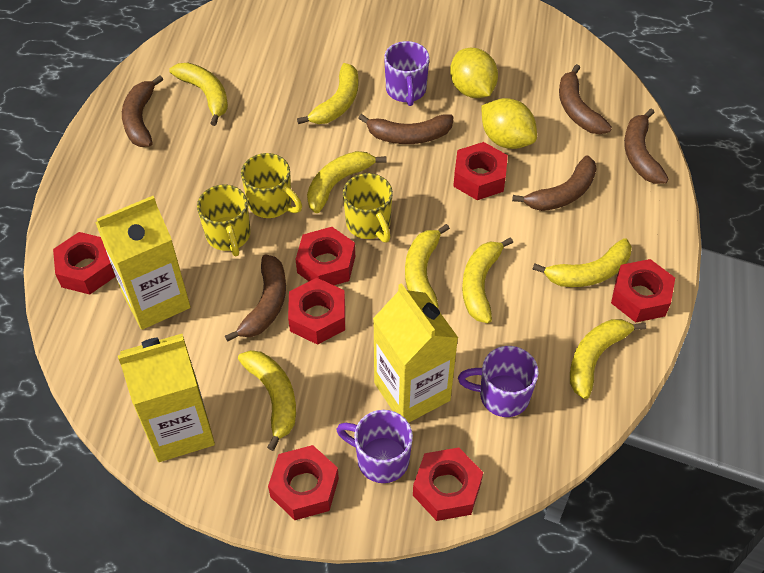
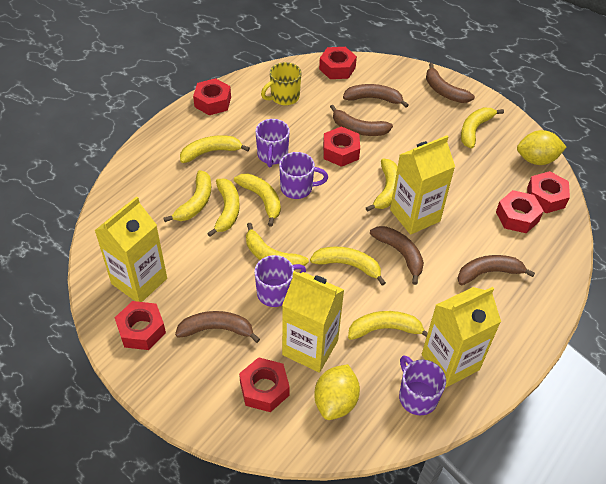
purple mug: [336,410,413,483] [384,41,429,106] [458,346,539,417] = 3 -> [254,255,306,307] [255,119,290,167] [279,152,328,199] [399,355,446,415] = 4
yellow banana: [169,63,228,126] [238,350,296,451] [297,63,358,124] [307,151,387,213] [405,224,450,308] [462,237,513,323] [533,238,632,287] [570,319,646,399] = 8 -> [163,170,211,222] [180,135,250,163] [207,179,240,237] [234,174,281,227] [246,223,309,270] [310,246,386,286] [348,311,428,340] [366,159,398,212] [461,108,504,149] = 9
yellow carton: [95,196,191,330] [118,334,215,462] [373,283,458,423] = 3 -> [94,196,167,302] [282,271,344,373] [390,135,455,235] [422,287,501,388] = 4
yellow mug: [197,185,251,256] [241,153,302,218] [343,173,393,243] = 3 -> [261,62,301,105] = 1

